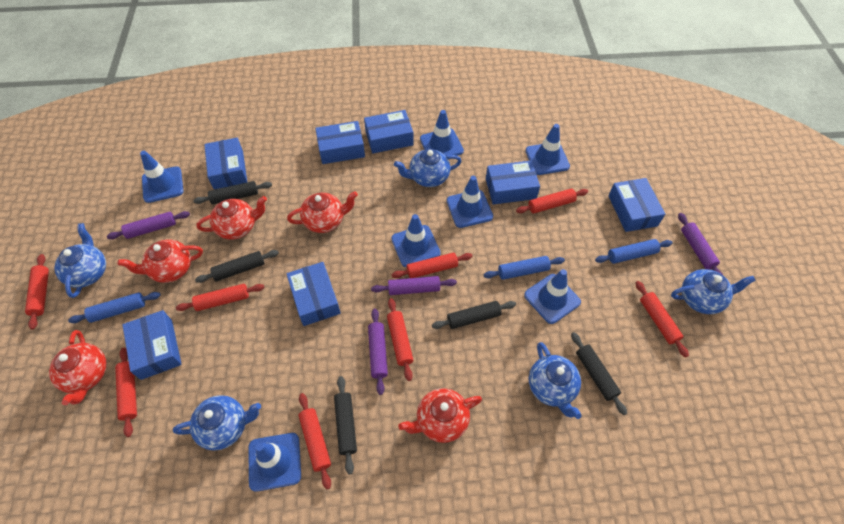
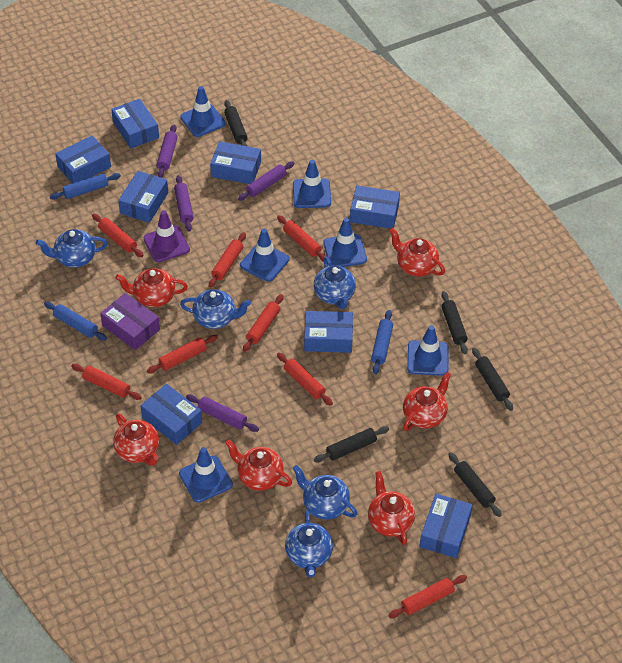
blue box: [122,310,182,380] [204,138,247,189] [286,262,341,326] [315,121,365,164] [364,110,414,154] [486,161,540,204] [608,178,665,232] = 7 -> [55,135,111,183] [111,99,159,148] [118,171,168,223] [141,384,202,445] [210,141,261,184] [304,311,353,353] [350,185,400,229] [420,494,473,558] = 8
blue traffic cone: [140,151,184,203] [248,433,301,492] [391,214,441,267] [420,110,464,156] [447,176,493,228] [524,269,581,324] [526,124,570,175] = 7 -> [179,447,233,503] [180,86,226,137] [240,229,289,282] [293,160,331,208] [323,218,367,267] [407,325,449,376] = 6
purple box: none = 0 -> [100,293,160,350] = 1
purple traffic cone: none = 0 -> [143,210,190,262] = 1
red teapot: [49,330,107,405] [118,240,203,283] [196,196,267,240] [287,191,358,233] [398,388,482,443] = 5 -> [113,413,159,466] [115,268,188,307] [225,439,292,491] [368,471,415,545] [389,228,445,277] [403,372,451,431] = 6

